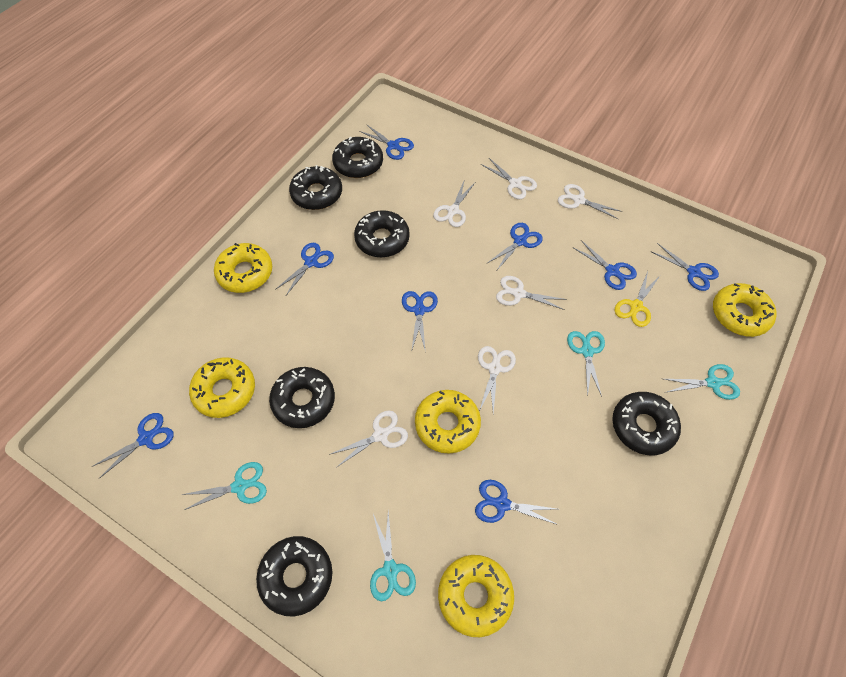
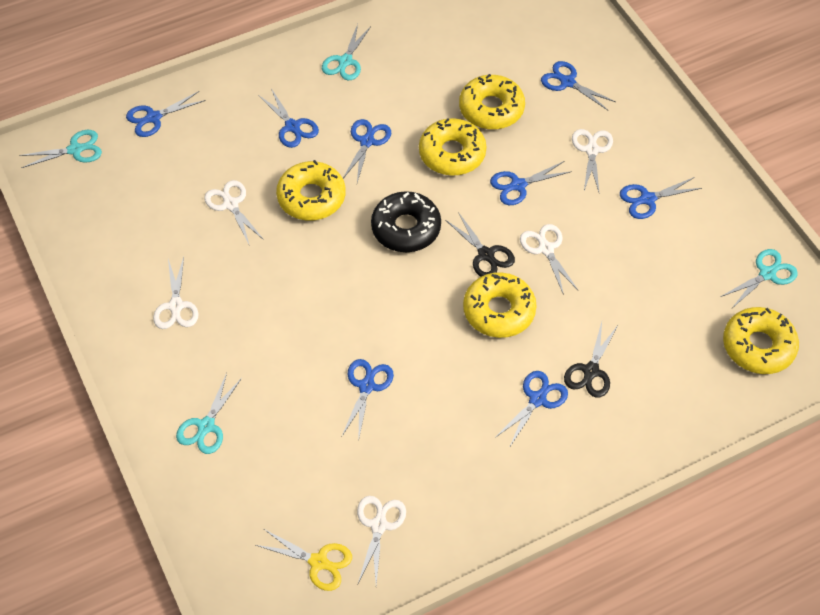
black donut: [256,536,332,616] [269,367,335,428] [289,165,342,210] [332,137,383,178] [354,210,410,257] [612,392,681,455] = 6 -> [371,191,441,252] = 1
black scissors: none = 0 -> [445,212,515,277] [564,322,618,398] = 2
white scissors: [329,410,408,468] [433,179,475,227] [478,346,516,414] [481,158,537,199] [496,276,567,310] [558,184,622,219] = 6 -> [153,257,199,329] [204,180,264,246] [357,496,406,584] [520,224,579,295] [572,129,613,192] = 5

